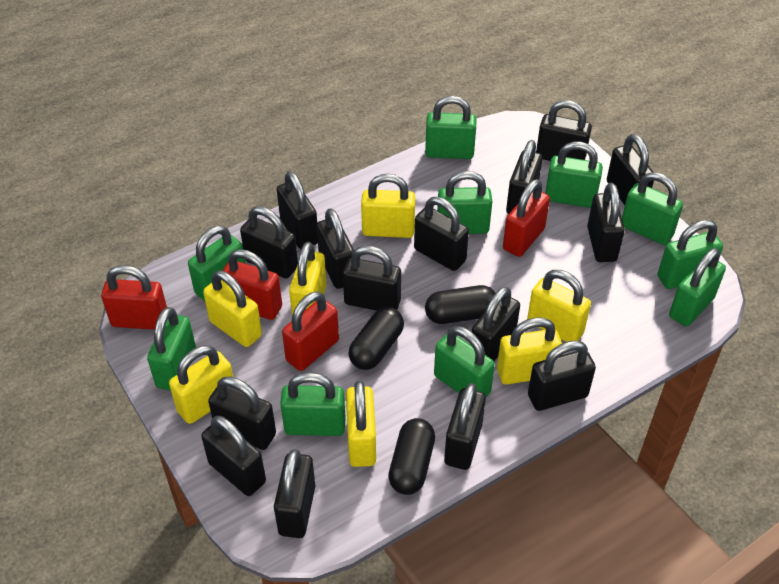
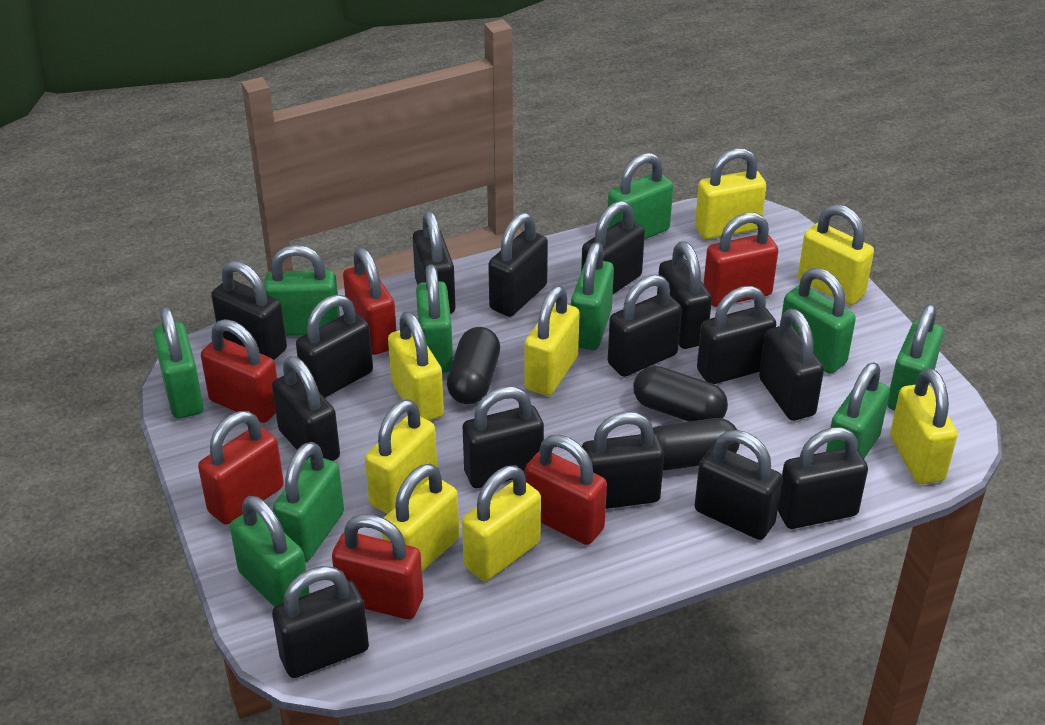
red padlock: [101,265,167,330] [222,249,282,320] [282,291,339,371] [503,179,550,257] = 4 -> [198,411,284,525] [201,319,277,423] [332,514,423,619] [343,247,396,355] [525,435,607,545] [703,213,778,307] = 6
yellow padlock: [169,345,233,424] [203,271,262,347] [289,242,327,315] [346,381,376,467] [361,174,415,238] [497,317,562,385] [527,270,591,342] = 7 -> [365,399,437,514] [382,464,459,571] [388,311,444,421] [462,465,541,581] [525,286,580,396] [695,148,766,239] [798,204,874,305] [890,368,958,484] = 8

